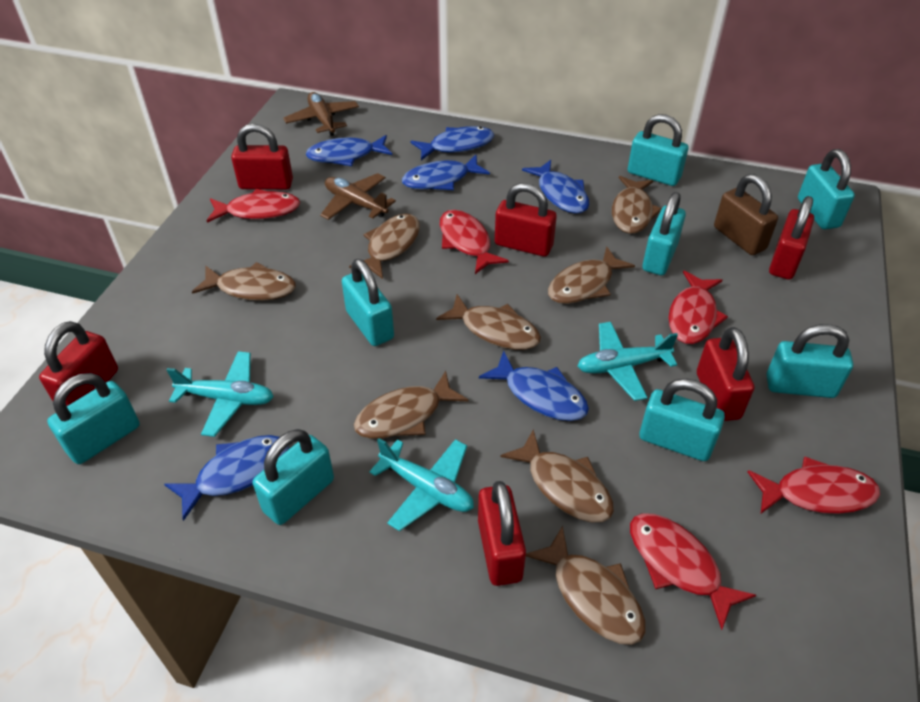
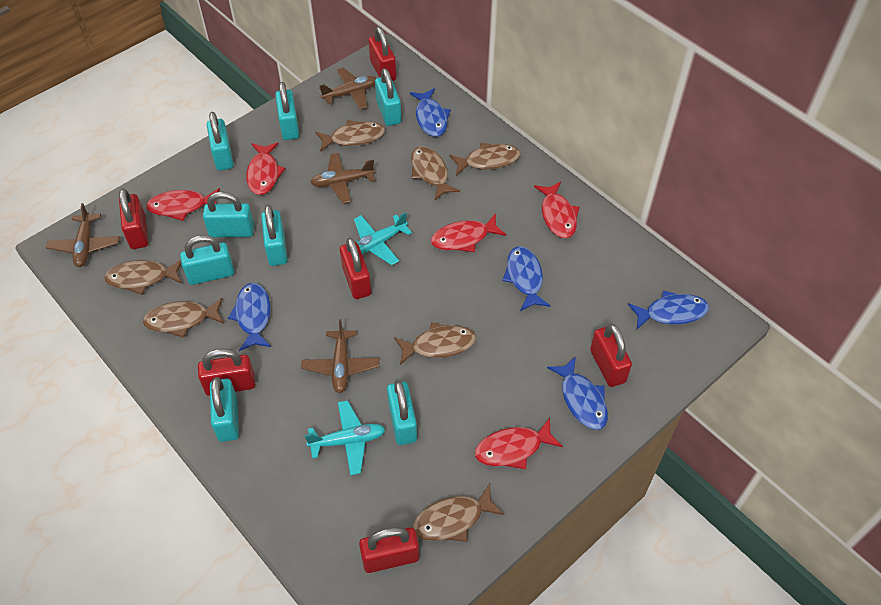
blue fish: [164,435,289,521] [306,135,392,166] [402,155,490,190] [411,126,494,160] [479,351,589,421] [522,160,589,214] = 6 -> [228,283,271,351] [410,88,451,137] [502,246,550,311] [547,356,608,430] [628,290,709,329] = 5
brown fish: [192,262,296,301] [349,214,420,279] [354,371,468,439] [436,294,541,350] [501,429,614,522] [526,526,646,645] [548,246,635,304] [612,176,662,234] = 8 -> [104,260,182,295] [143,298,224,338] [315,120,385,152] [394,322,476,365] [411,146,460,200] [413,484,505,542] [449,143,520,175] = 7
brown padlock: [714,174,778,255] = 1 -> none = 0
brown plane: [283,92,359,136] [320,173,396,220] = 2 -> [46,203,120,267] [301,319,380,393] [310,153,375,204] [319,68,376,109] = 4
turquoise plane: [167,351,274,437] [369,438,474,531] [578,322,678,401] = 3 -> [304,400,385,475] [354,212,412,265] = 2

